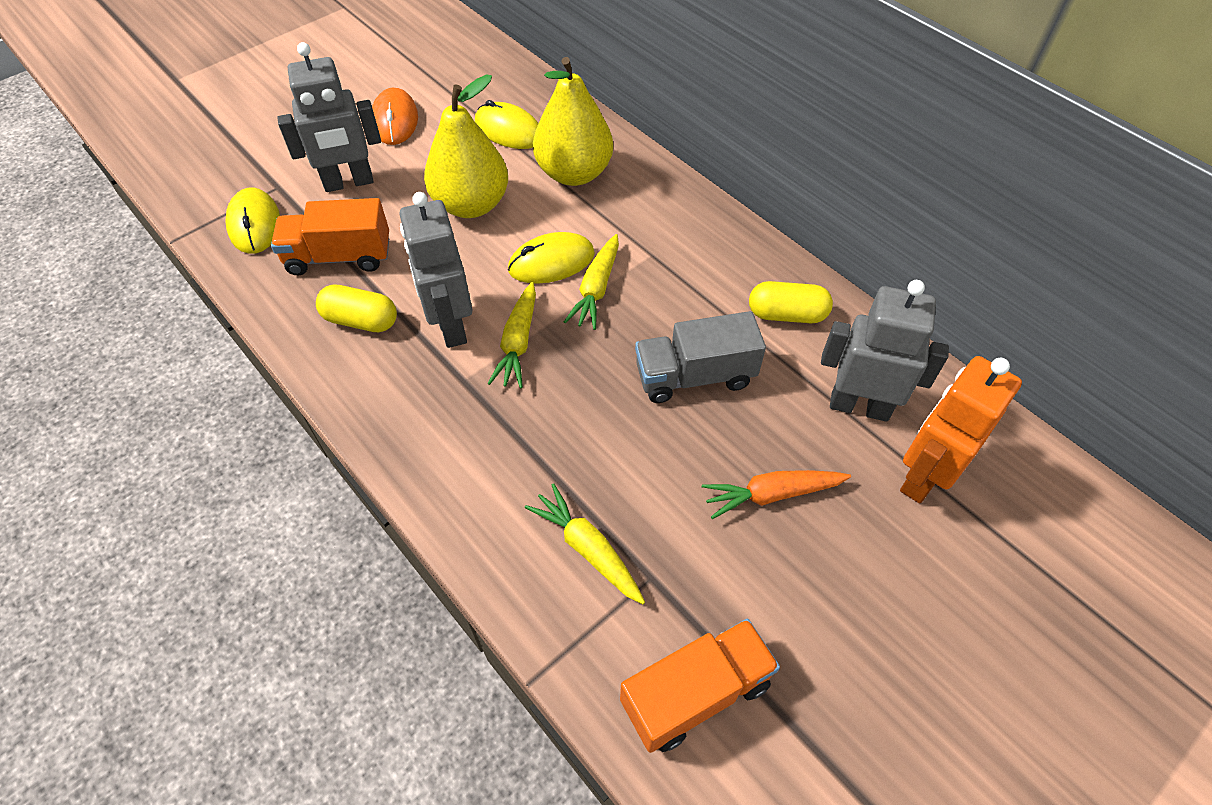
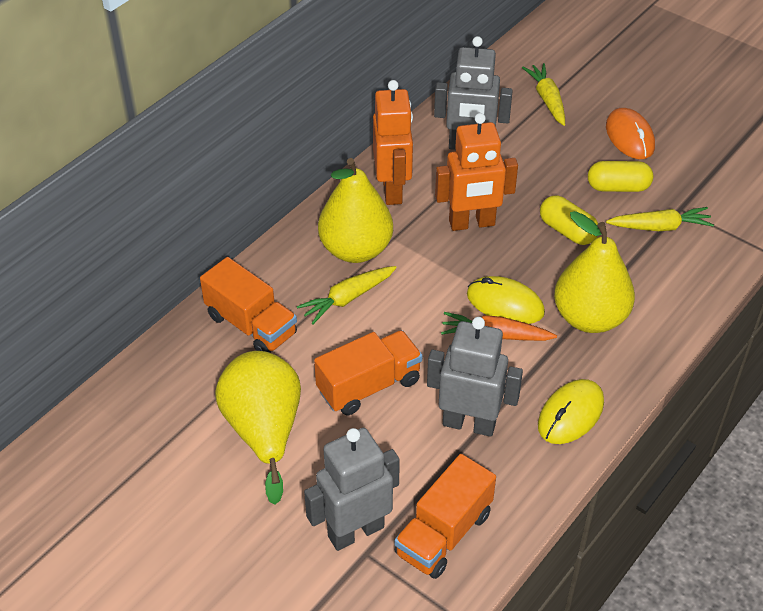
grey truck: [635,311,766,403] = 1 -> none = 0
orange robot: [900,356,1022,504] = 1 -> [373,80,413,205] [435,113,518,231] = 2
orange truck: [271,198,389,275] [620,619,780,753] = 2 -> [200,257,297,353] [314,330,422,415] [395,454,496,579] = 3
yellow mouse: [225,187,280,254] [475,100,539,149] [508,232,595,284] = 3 -> [467,276,545,324] [538,379,604,444] = 2
yellow pear: [424,74,508,218] [533,57,613,186] = 2 -> [215,351,301,504] [318,158,393,263] [554,211,635,333] = 3

